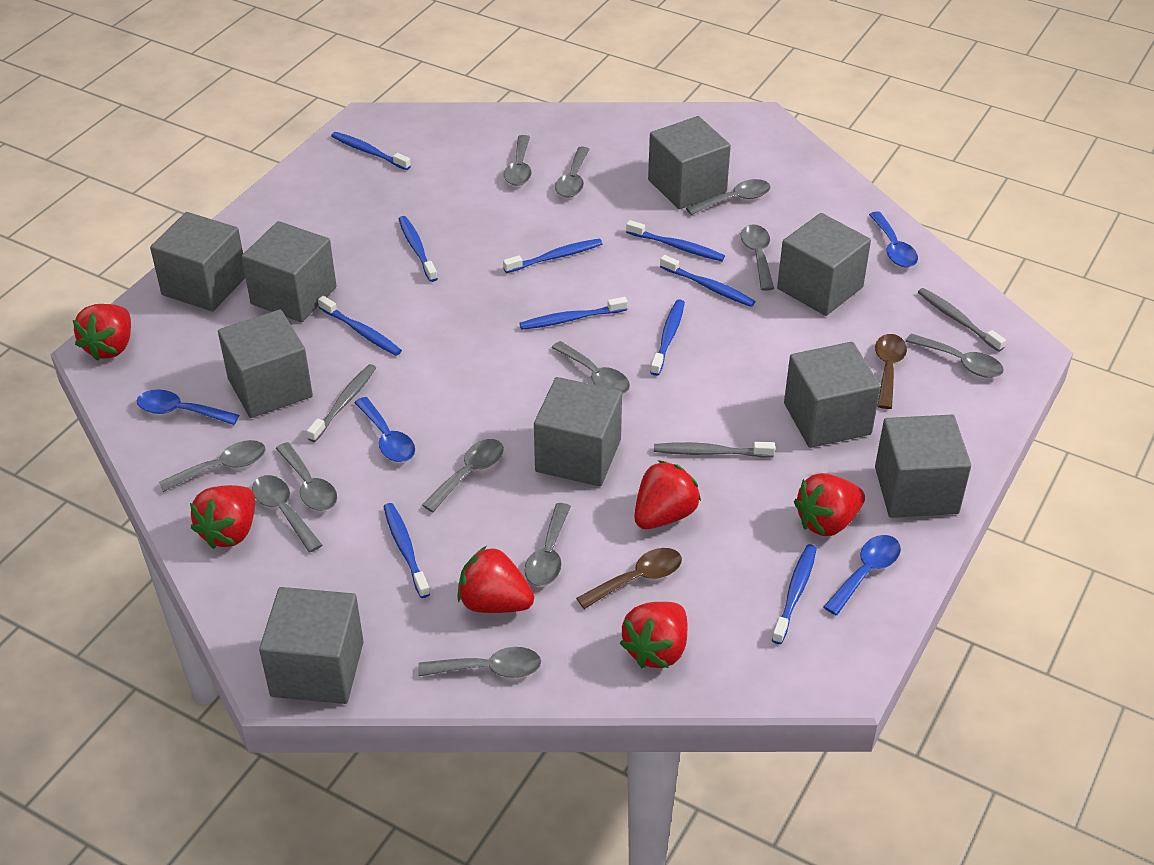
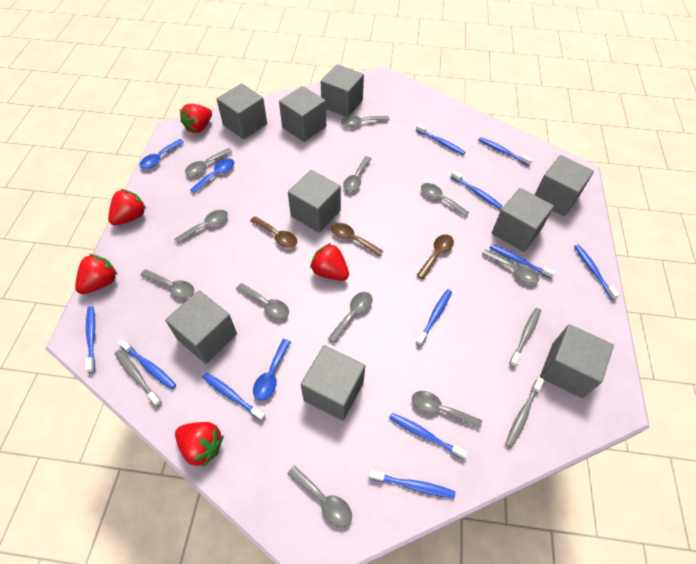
blue spoon: [137,389,239,425] [354,397,415,462] [824,535,901,615] [869,211,918,267] = 4 -> [139,139,184,169] [190,158,234,193] [253,339,291,401] = 3
blue toothbrush: [318,296,402,356] [331,132,411,170] [383,503,430,598] [399,216,438,282] [503,239,603,273] [519,297,628,330] [626,220,725,261] [650,299,685,376] [660,255,756,307] [772,544,817,644] = 10 -> [85,306,95,373] [118,339,176,389] [202,372,266,421] [369,470,455,499] [389,413,468,459] [416,124,465,155] [416,289,452,346] [451,170,502,209] [479,137,533,166] [489,244,555,278] [574,244,619,300] = 11
brown spoon: [576,548,682,609] [875,334,907,409] = 2 -> [250,216,297,248] [331,223,383,256] [416,234,454,280] = 3
grey spoon: [159,440,266,492] [252,475,322,552] [276,442,337,511] [418,647,541,678] [422,439,504,512] [504,135,532,186] [525,503,571,586] [551,341,630,394] [555,147,590,197] [686,179,771,215] [741,224,774,291] [906,333,1004,378] = 12 -> [140,269,194,299] [174,210,228,244] [185,148,232,176] [236,283,289,319] [287,465,352,527] [328,292,373,343] [341,116,390,127] [343,156,372,192] [412,391,482,430] [421,183,469,217] [482,249,539,284] = 11
red strawberry: [73,304,131,361] [190,485,255,549] [457,546,534,613] [620,602,688,668] [634,460,701,529] [794,473,865,536] = 6 -> [75,254,117,294] [108,189,146,226] [175,422,224,468] [180,104,212,133] [310,243,349,281] = 5

